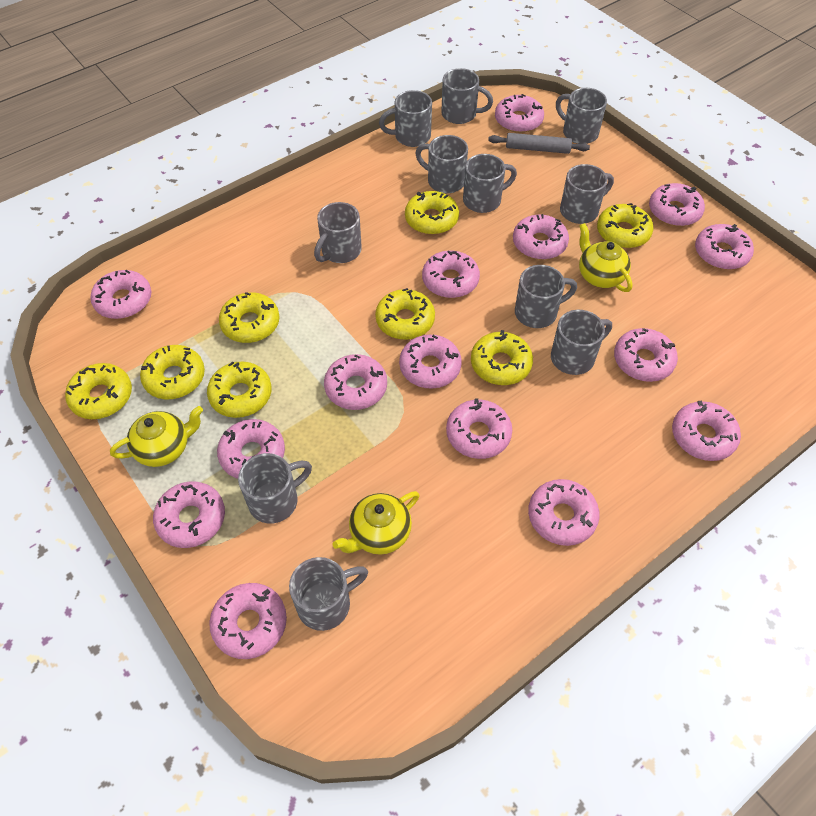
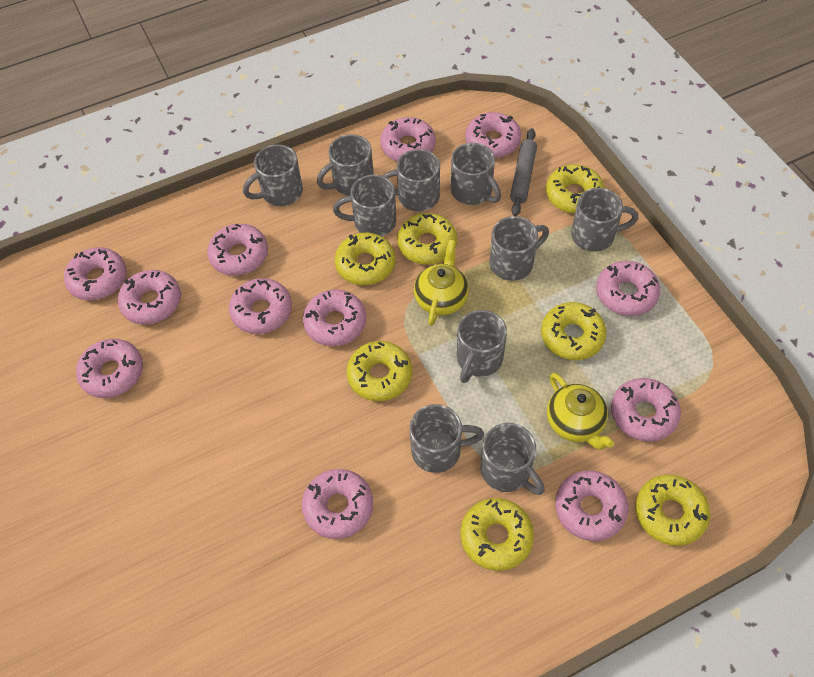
grey mug: [238,453,312,524] [289,557,368,631] [314,202,362,263] [379,90,432,147] [415,135,468,193] [441,68,493,124] [463,154,517,213] [515,265,577,328] [551,310,612,375] [556,88,607,144] [560,164,614,224] = 11 -> [243,144,303,206] [317,134,374,196] [333,175,396,236] [383,149,440,211] [410,404,484,473] [451,143,501,205] [457,310,507,383] [481,423,545,495] [490,216,549,281] [571,188,638,252] = 10
pink donut: [90,270,151,319] [153,481,225,548] [209,583,287,659] [217,419,285,479] [324,354,387,410] [399,335,462,389] [422,251,480,298] [446,398,512,459] [495,94,544,133] [513,214,569,260] [528,479,600,546] [614,328,678,382] [649,183,705,226] [672,400,741,461] [695,224,754,270] = 15 -> [64,247,126,301] [76,338,143,398] [118,270,181,325] [207,224,268,276] [229,278,292,334] [302,469,373,539] [303,289,366,346] [380,117,436,162] [466,112,521,158] [555,470,629,541] [596,261,660,316] [611,378,681,442] = 12
yellow donut: [65,363,132,419] [140,345,205,399] [207,361,272,418] [219,292,280,343] [375,288,435,340] [405,191,459,234] [471,330,533,385] [597,203,653,248] = 8 -> [335,232,395,285] [347,341,412,401] [397,213,457,265] [461,498,534,571] [541,302,607,360] [546,165,605,213] [635,475,710,546] = 7
yellow teapot: [110,406,203,467] [333,491,420,555] [579,223,633,292] = 3 -> [414,240,469,326] [547,373,614,450] = 2

